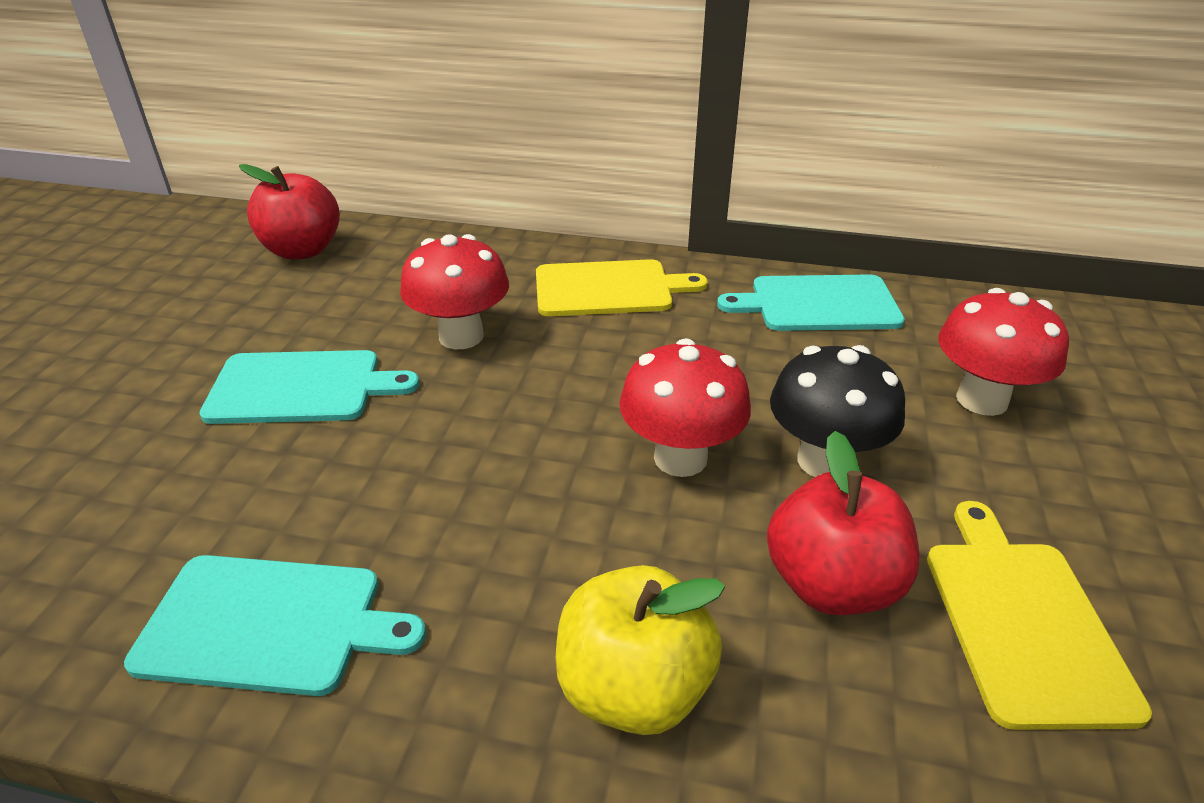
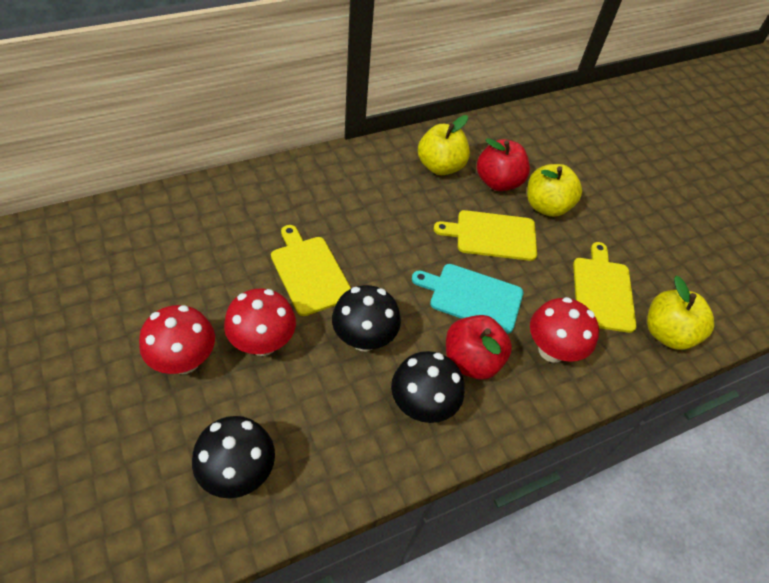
black mushroom: [770,345,905,477] = 1 -> [192,416,275,498] [332,285,401,351] [391,351,464,423] = 3
turquoise cutting board: [124,555,426,696] [199,350,419,424] [717,274,905,331] = 3 -> [412,264,524,334] = 1
yellow apple: [556,565,725,735] = 1 -> [418,115,470,175] [527,164,582,217] [647,276,714,350] = 3
yellow cutting board: [536,259,708,316] [927,501,1152,730] = 2 -> [271,225,351,316] [434,210,537,261] [573,242,637,333] = 3

